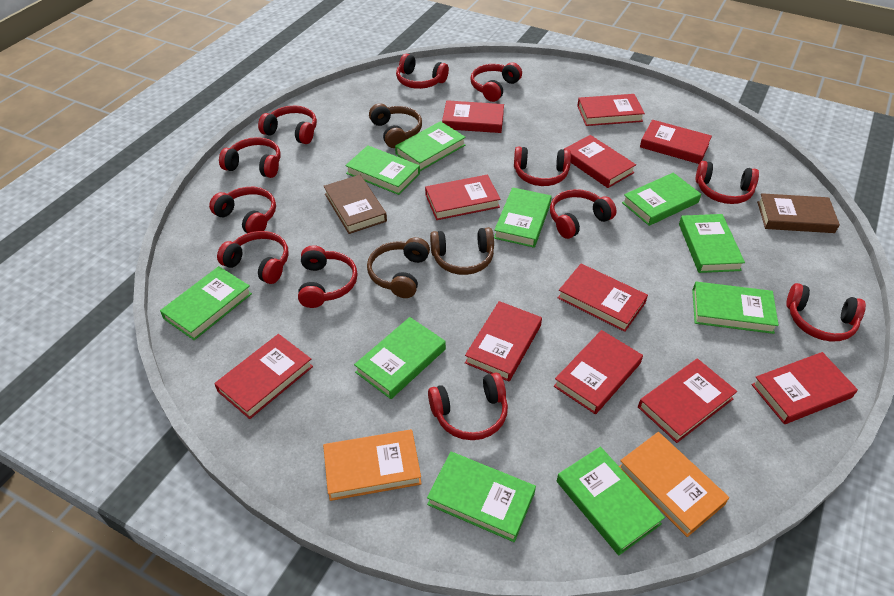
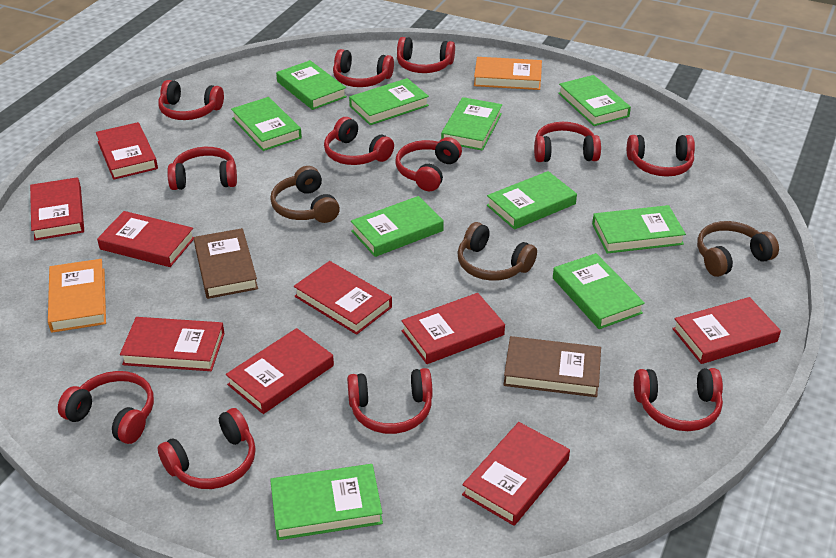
red book: [214,334,313,419] [425,175,501,220] [442,100,504,133] [465,301,542,382] [554,330,643,414] [558,264,648,332] [564,135,636,188] [577,94,645,126] [638,358,737,443] [640,120,712,164] [751,352,858,424] = 11 -> [30,177,84,241] [96,122,158,180] [97,211,194,267] [120,317,225,371] [226,328,334,414] [294,261,392,335] [401,293,505,364] [462,422,570,526] [672,297,781,364] = 9

